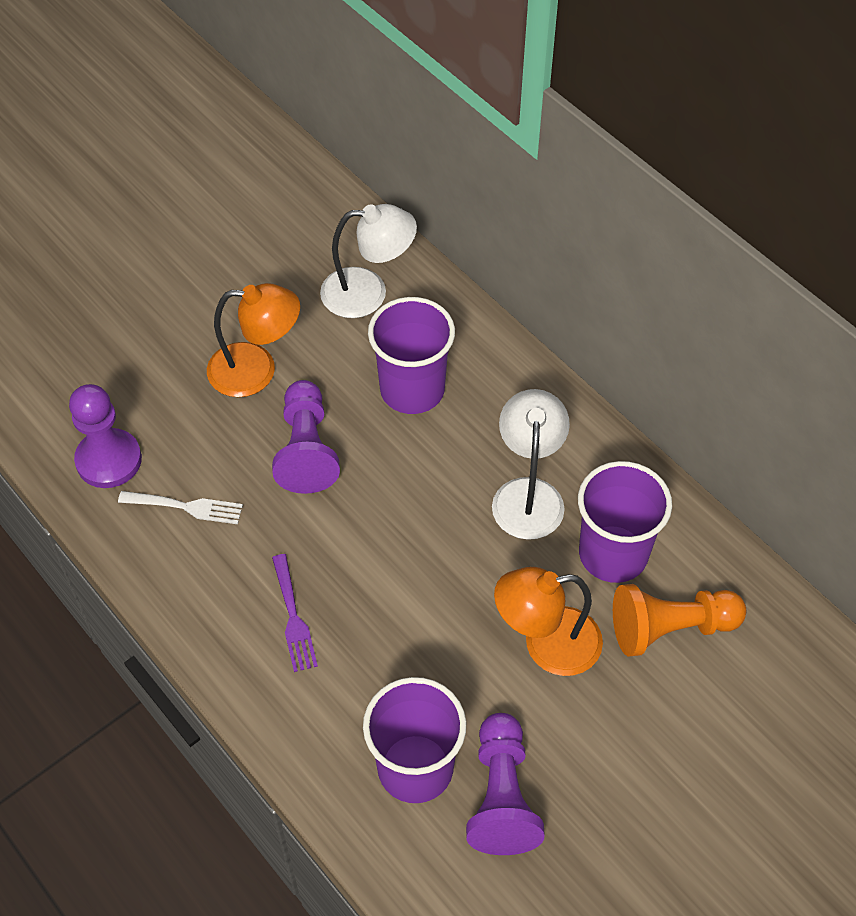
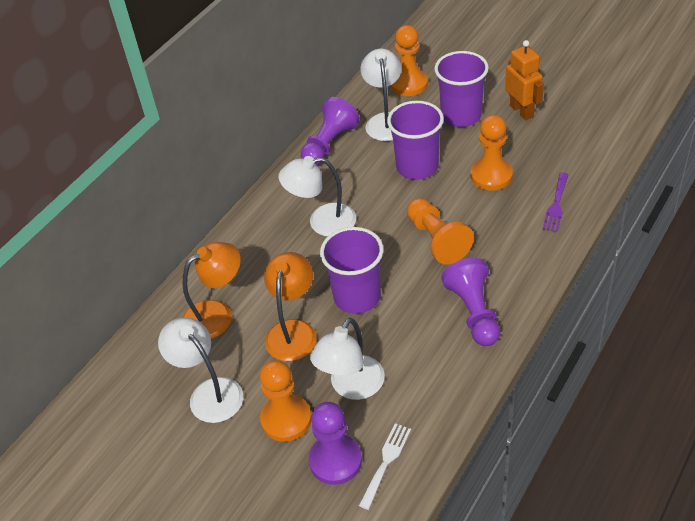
orange pawn: [613,584,746,656] = 1 -> [260,360,311,442] [390,25,428,96] [407,198,474,265] [470,115,513,191] = 4
orange robot: none = 0 -> [505,40,544,120] = 1
white lamp: [320,204,417,318] [492,389,570,540] = 2 -> [158,318,243,423] [279,156,356,237] [310,318,385,400] [361,49,401,141] = 4

